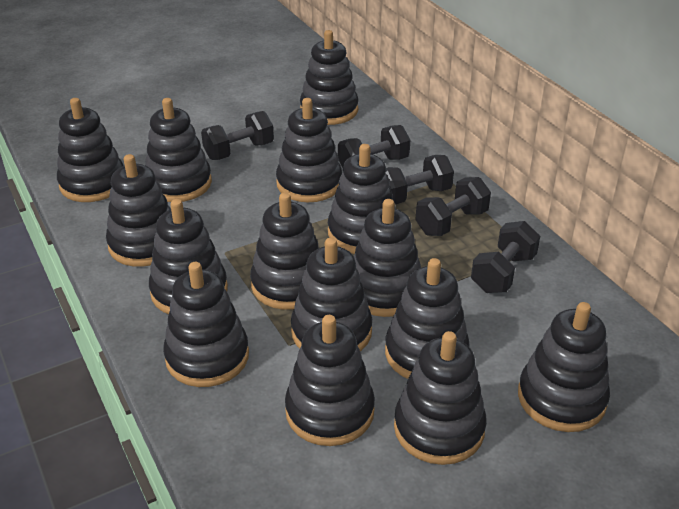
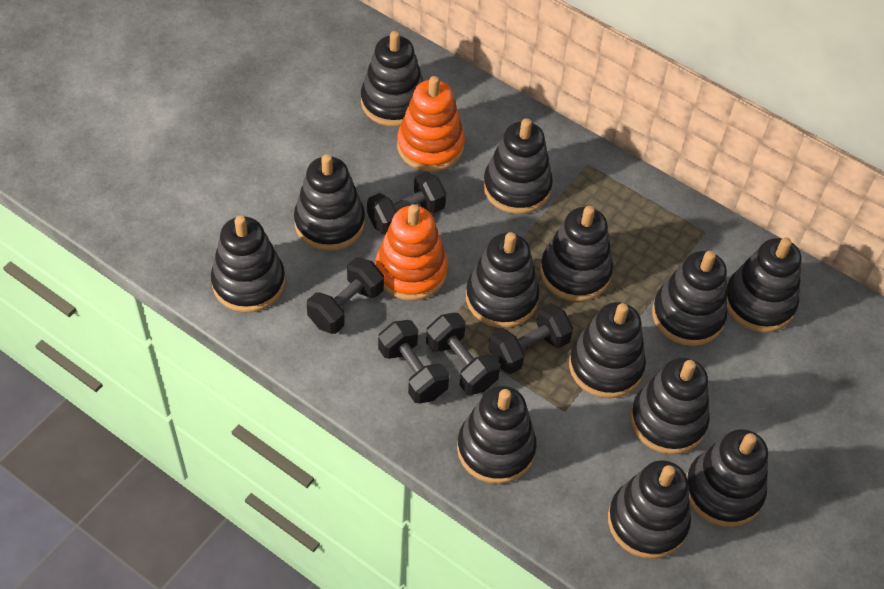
black stacking toy: [57,98,124,202] [106,154,171,267] [145,98,212,202] [149,199,228,314] [163,262,249,387] [250,192,319,310] [276,98,342,202] [285,315,375,446] [291,238,372,351] [300,30,359,125] [328,144,396,254] [354,199,421,317] [385,258,470,379] [394,331,487,465] [518,302,610,432] = 15 -> [211,216,285,312] [294,154,365,251] [361,31,423,126] [457,386,537,484] [466,232,540,328] [483,118,553,214] [540,206,613,301] [569,302,646,398] [608,460,691,559] [630,357,710,454] [652,251,728,346] [686,429,768,527] [727,238,802,332] = 13
orange stacking toy: none = 0 -> [375,204,448,301] [397,76,465,172] = 2

